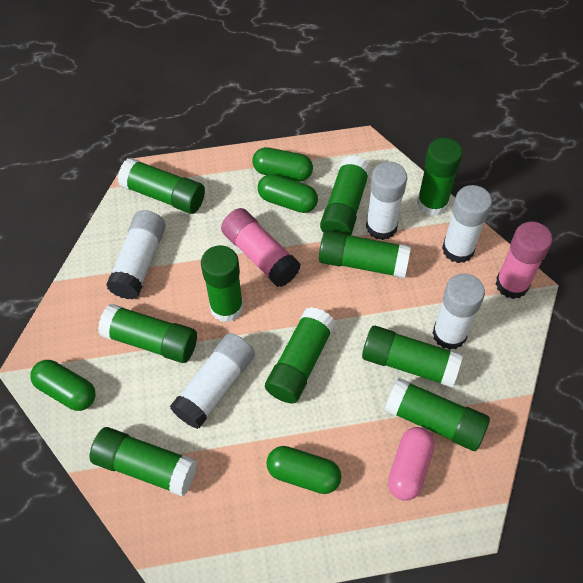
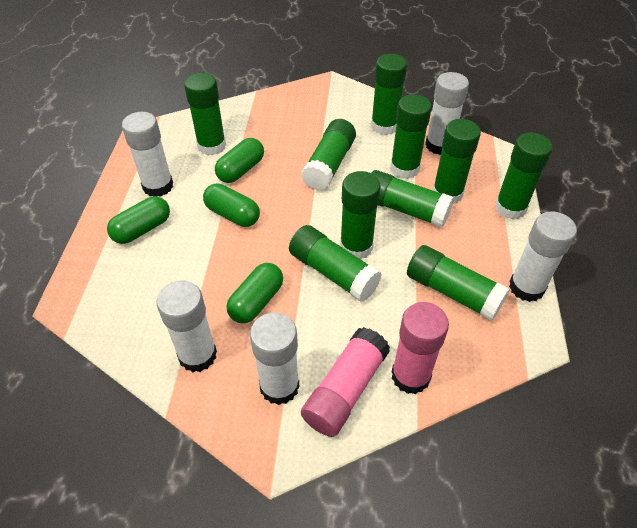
pink capsule: [388,427,435,500] = 1 -> none = 0

